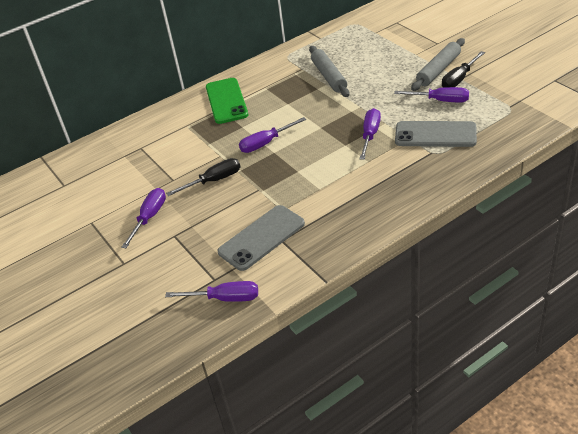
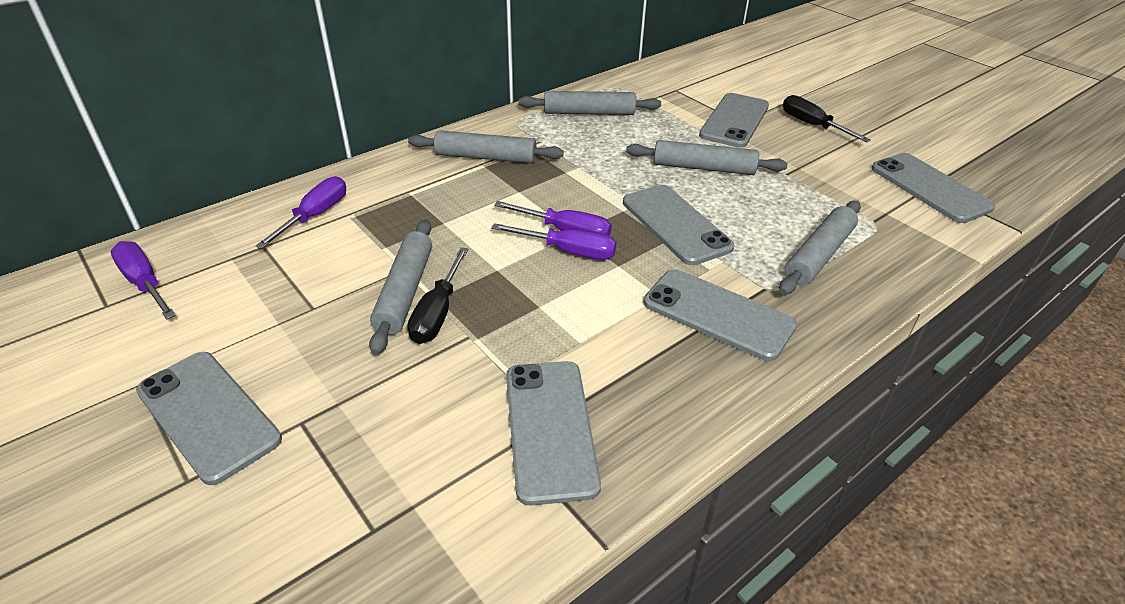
green phone: [206,78,248,124] = 1 -> none = 0
grey phone: [217,205,305,271] [395,121,477,147] = 2 -> [136,352,282,485] [506,361,601,506] [623,185,735,265] [644,269,797,361] [699,93,769,148] [871,153,995,223] = 6
grey rolling pin: [309,46,350,97] [411,38,465,91] = 2 -> [369,219,432,355] [408,130,564,163] [519,91,661,115] [626,140,788,175] [779,201,861,295] = 5
purple screwdriver: [121,188,166,248] [165,281,258,302] [239,117,306,153] [360,108,381,160] [394,87,469,102] = 5 -> [110,241,176,320] [256,176,346,249] [491,223,616,260] [494,201,612,236] = 4

